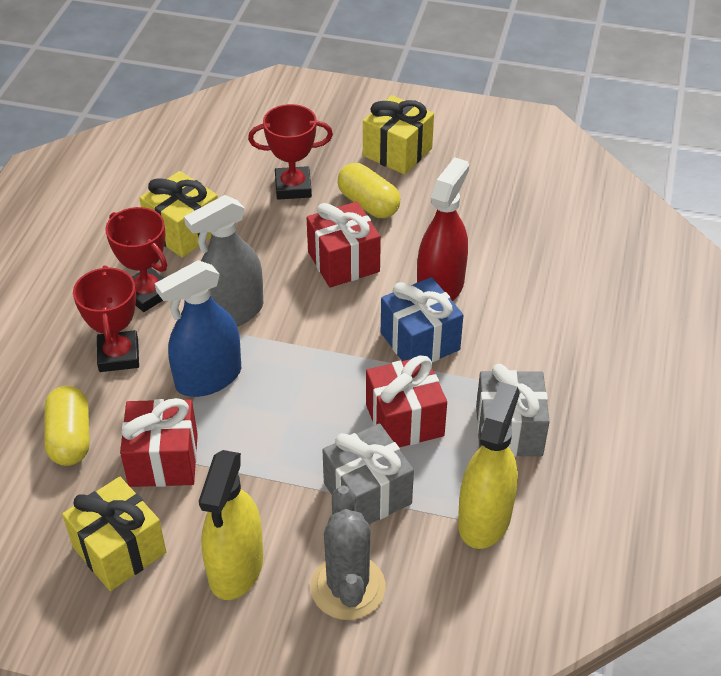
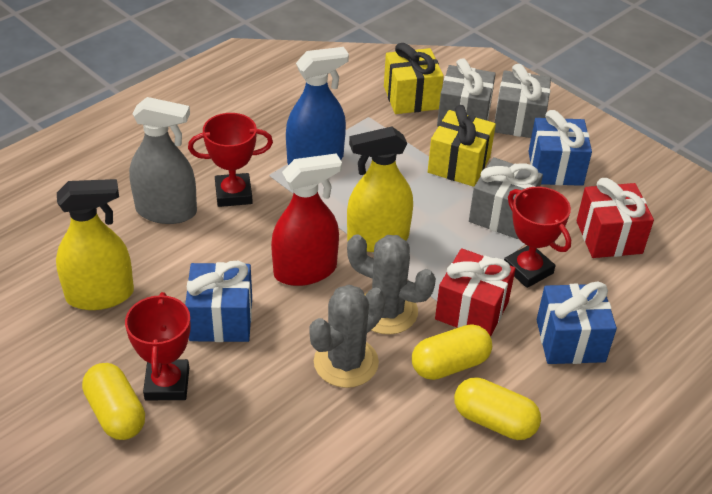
blue gift: [381,277,463,362] = 1 -> [185,261,252,342] [528,110,592,186] [537,282,617,364] = 3
grey cactus: [310,485,386,620] = 1 -> [309,285,386,388] [347,234,436,335] = 2
grey gift: [323,423,414,524] [476,364,550,457] = 2 -> [437,58,496,126] [469,157,543,239] [494,64,551,138] = 3
red gift: [120,398,198,487] [306,202,381,288] [366,355,447,448] = 3 -> [435,248,516,337] [576,178,654,258] = 2
yellow capsule: [44,386,90,466] [338,163,400,218] = 2 -> [82,363,145,440] [412,324,492,380] [454,377,541,440] = 3
yellow gift: [62,477,166,591] [139,171,218,258] [363,95,434,175] = 3 -> [384,43,444,114] [428,105,496,187] = 2

